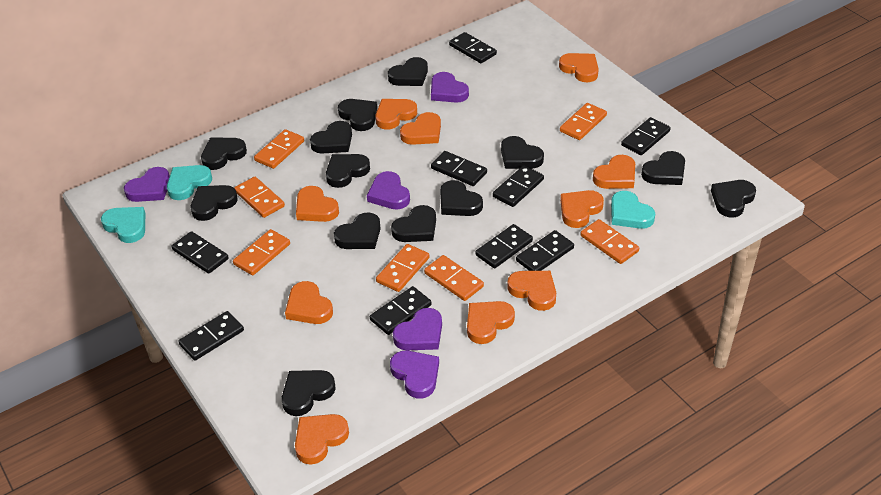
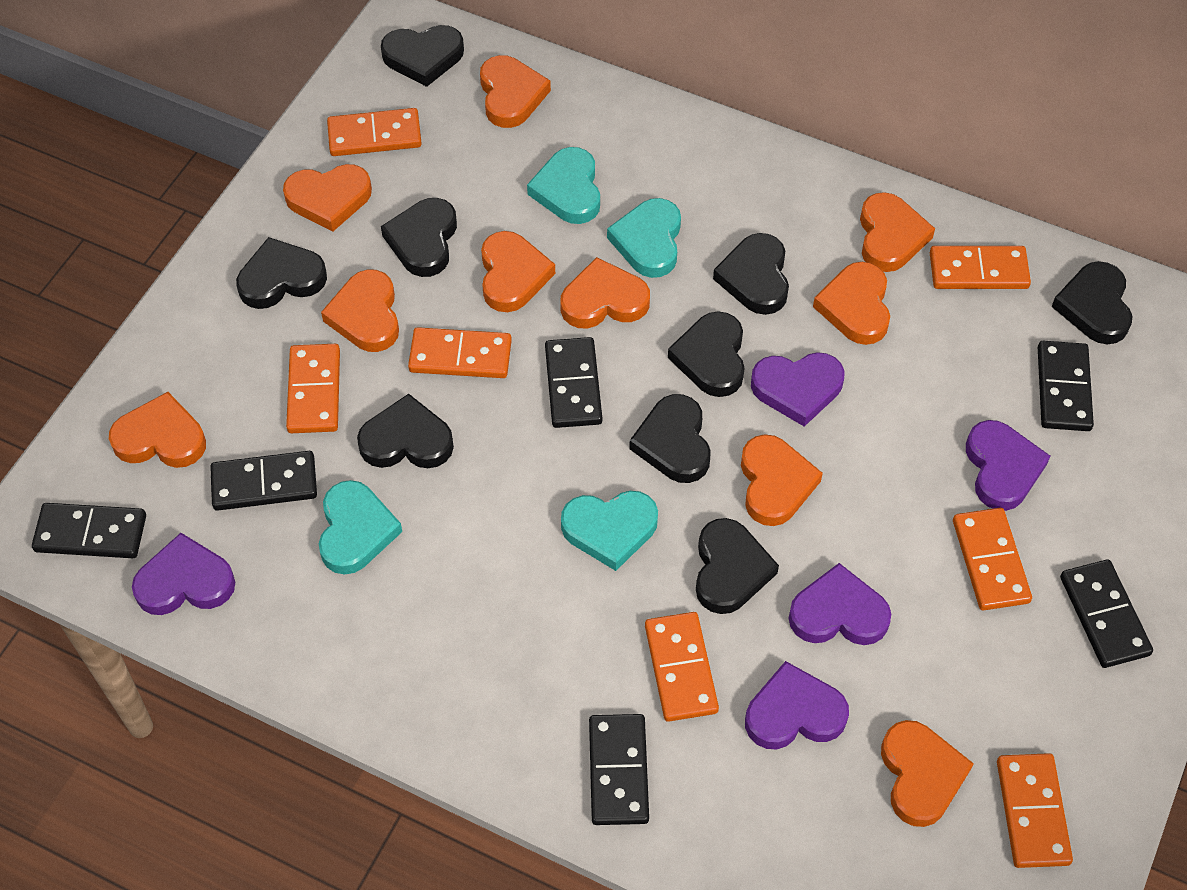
black domino: [172,231,229,274] [178,311,244,361] [370,286,432,335] [431,151,487,186] [449,32,497,63] [475,224,533,268] [493,165,544,207] [516,230,574,271] [621,117,670,155] = 9 -> [32,503,146,558] [210,451,317,511] [545,337,602,428] [589,714,649,825] [1038,341,1094,431] [1060,559,1153,668] = 6
black heart: [191,185,238,221] [201,137,247,170] [282,370,336,416] [310,121,352,154] [326,154,370,188] [334,212,381,249] [338,99,377,131] [388,57,428,86] [391,205,436,242] [440,180,483,216] [501,136,544,169] [641,151,685,185] [711,180,756,218] = 13 -> [236,237,327,309] [357,394,454,468] [381,25,464,87] [381,198,457,277] [629,394,711,483] [668,311,745,397] [696,518,779,614] [713,233,789,315] [1052,261,1133,344] = 9
turquoise heart: [101,207,145,243] [167,165,212,200] [611,191,655,229] = 3 -> [319,480,402,575] [527,147,600,224] [561,491,658,571] [607,198,681,278] = 4

